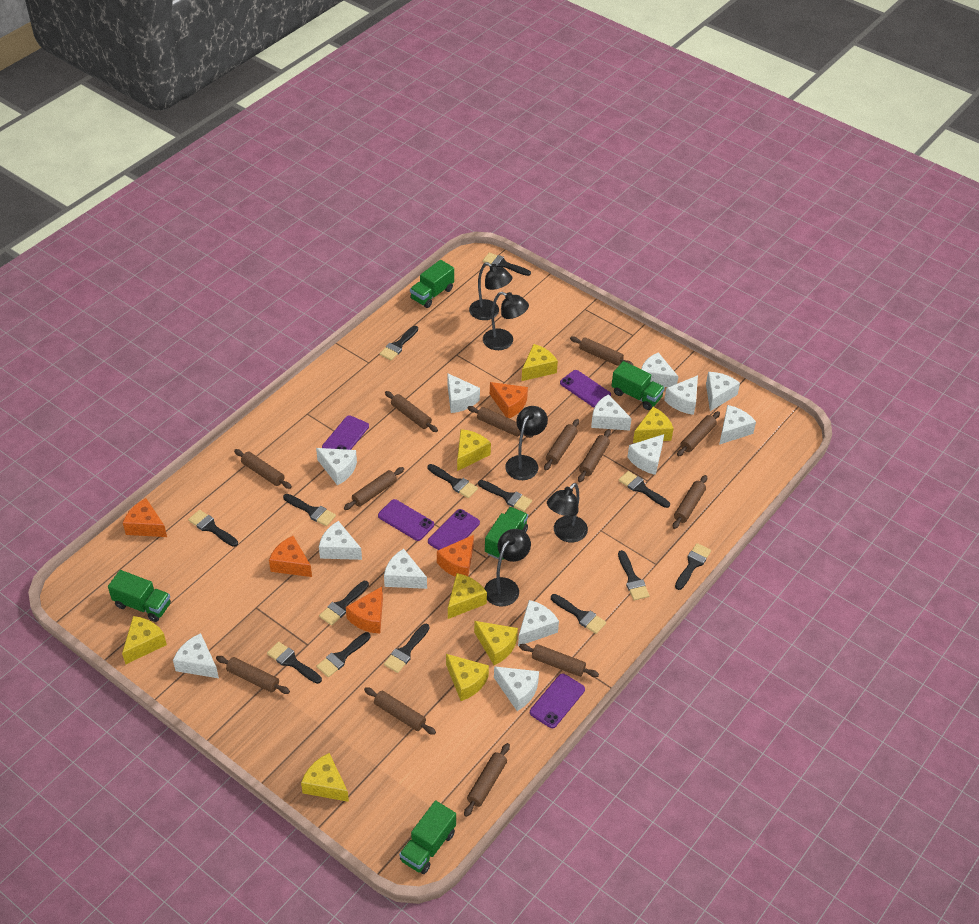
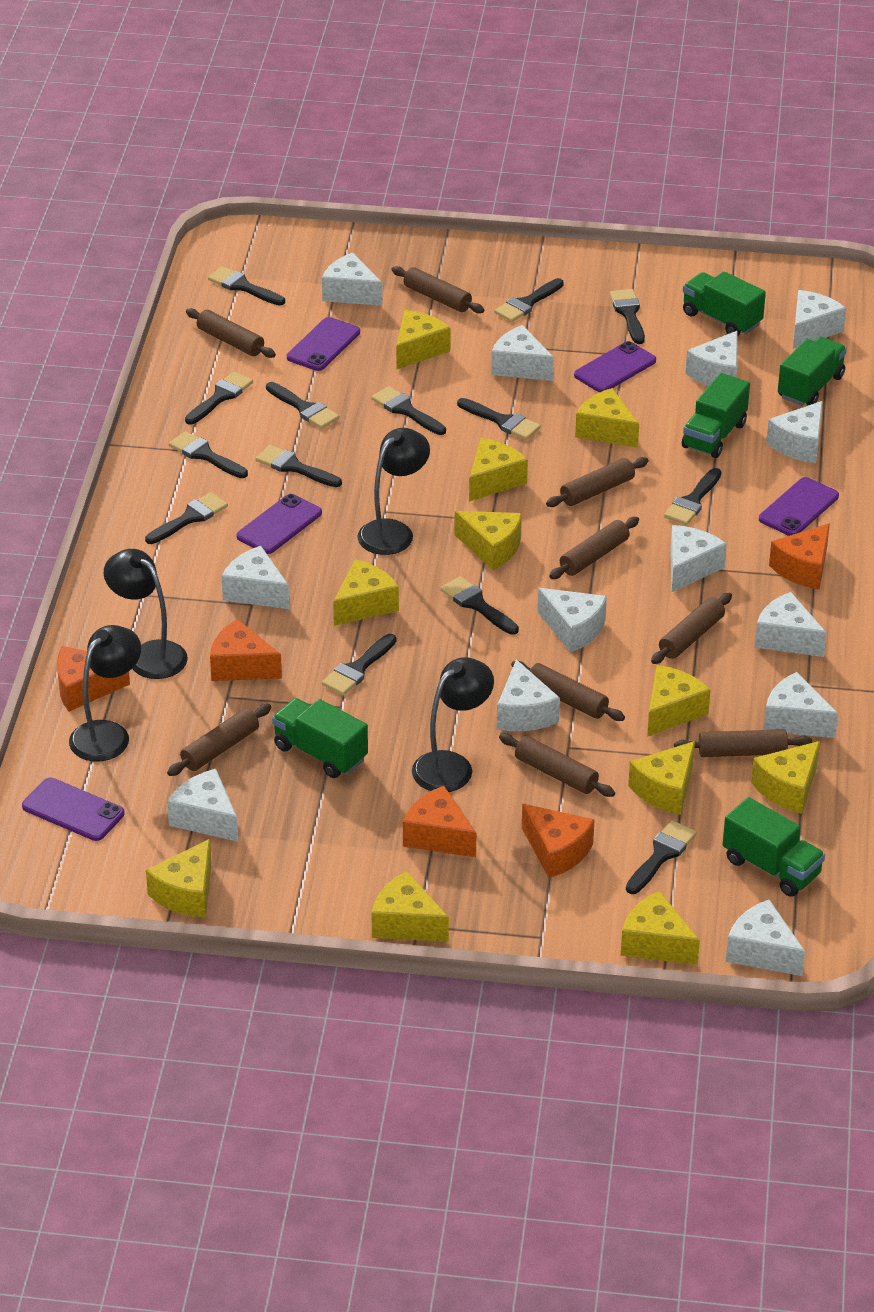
black lamp: [469,262,512,320] [483,292,529,350] [484,529,531,606] [505,406,548,480] [547,483,588,542] = 5 -> [69,625,141,762] [104,549,188,679] [357,428,430,555] [412,657,494,792] = 4
brown rolling pin: [216,656,290,694] [234,449,292,489] [344,467,404,510] [364,687,436,735] [385,391,438,432] [464,743,510,817] [467,406,533,438] [519,644,599,677] [544,419,579,471] [570,336,633,366] [578,429,611,482] [673,475,707,529] [677,411,720,457] = 13 -> [167,704,272,776] [186,308,276,358] [391,266,484,313] [499,733,615,797] [511,661,625,721] [546,457,649,507] [549,517,639,579] [651,592,732,664] [674,729,812,757] = 9
yellow cheese: [122,616,167,664] [301,753,349,802] [446,654,489,701] [448,573,487,619] [457,429,491,471] [474,621,518,665] [521,344,558,381] [633,407,674,443] = 8 -> [146,839,212,918] [333,559,399,626] [371,871,449,942] [396,310,451,370] [454,511,522,570] [469,438,528,502] [575,388,639,448] [621,891,700,965] [628,741,695,815] [647,665,710,737] [751,741,820,814] = 11

